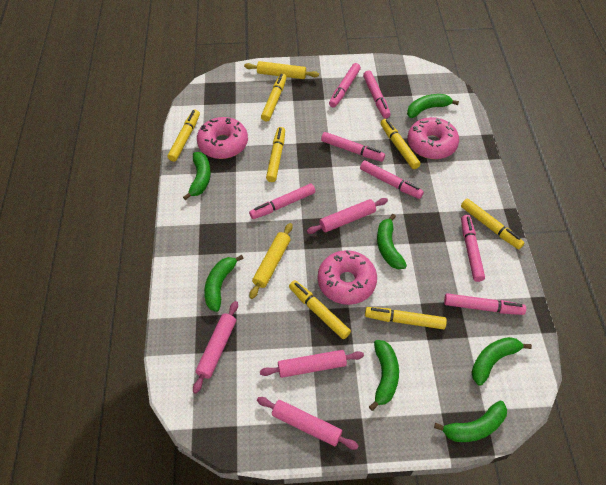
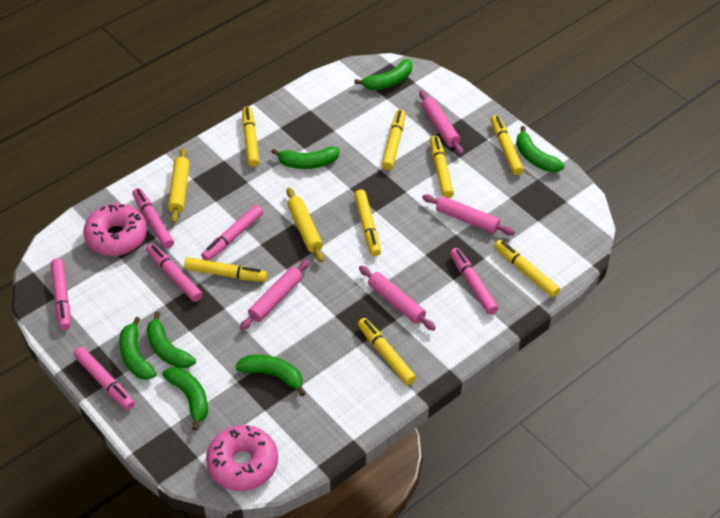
pink donut: [197,117,248,159] [318,250,377,305] [408,117,459,159] = 3 -> [83,204,147,256] [206,425,278,491] = 2
pink marker: [249,184,315,219] [321,132,385,162] [329,63,361,108] [360,160,424,199] [363,71,391,118] [444,293,526,315] [461,215,485,282] = 7 -> [51,258,71,330] [74,347,135,410] [132,188,174,249] [146,244,203,302] [201,205,263,261] [450,248,498,315] = 6
yellow marker: [167,110,200,162] [261,73,287,121] [266,127,285,182] [289,280,351,339] [365,307,447,329] [381,119,421,169] [461,198,525,249] = 7 -> [184,257,267,282] [242,106,260,167] [354,190,381,256] [358,318,416,385] [382,110,406,170] [430,135,454,198] [491,115,524,175] [494,240,560,297] = 8

